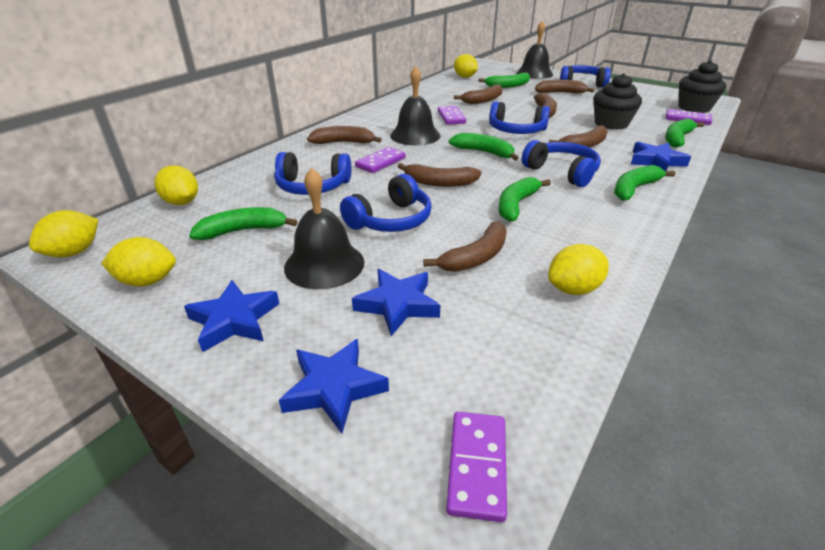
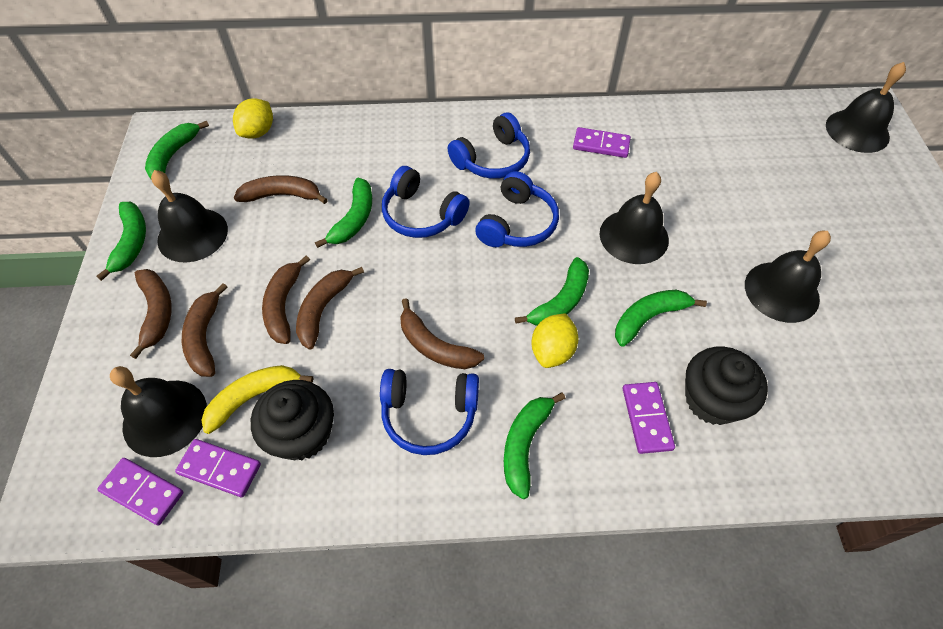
black bell: [284,168,364,289] [390,66,440,145] [516,21,553,79] = 3 -> [110,366,207,457] [151,170,228,263] [599,172,669,264] [745,231,831,323] [826,62,906,153] = 5
blue headphones: [274,152,351,195] [340,174,432,232] [489,101,550,134] [522,140,601,187] [560,65,611,88] = 5 -> [380,369,479,455] [382,166,470,238] [448,112,530,179] [475,171,559,247] = 4
blue star: [184,280,279,352] [279,339,389,434] [352,269,440,336] [631,142,691,171] = 4 -> none = 0
brown banana: [307,126,382,144] [398,163,481,187] [423,221,507,272] [454,84,503,104] [534,93,557,118] [535,80,594,94] [549,125,608,148] = 7 -> [130,269,172,359] [182,283,227,377] [234,175,328,204] [262,255,310,344] [296,267,364,349] [400,298,484,369] = 6
yellow banana: none = 0 -> [202,365,313,434] = 1
yellow lemon: [29,210,98,258] [101,237,176,287] [154,165,198,205] [454,54,478,78] [548,244,609,295] = 5 -> [233,98,273,139] [532,313,578,368] = 2

